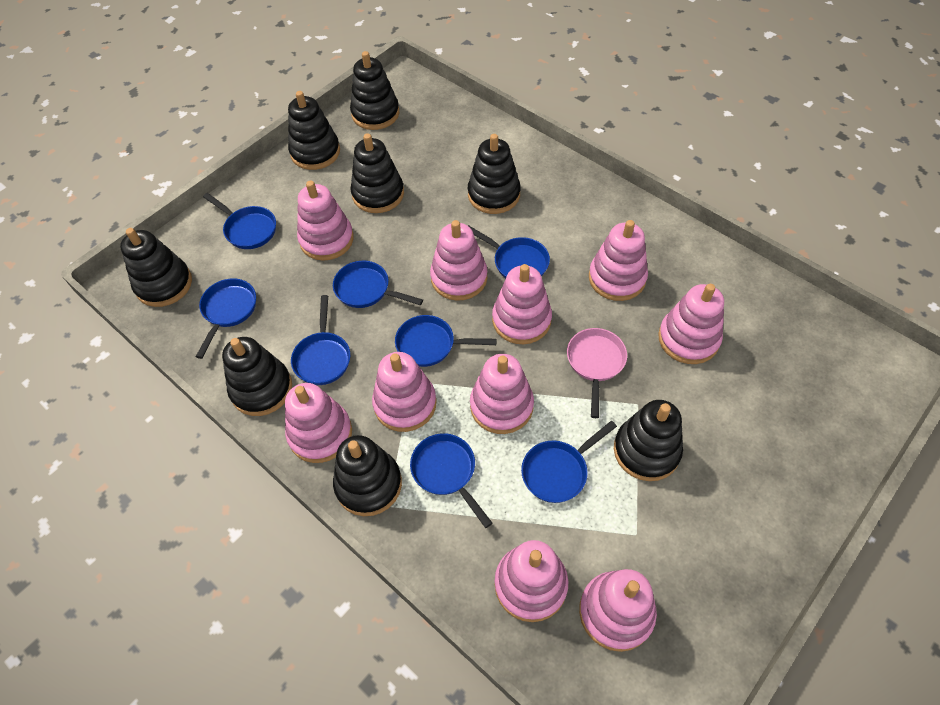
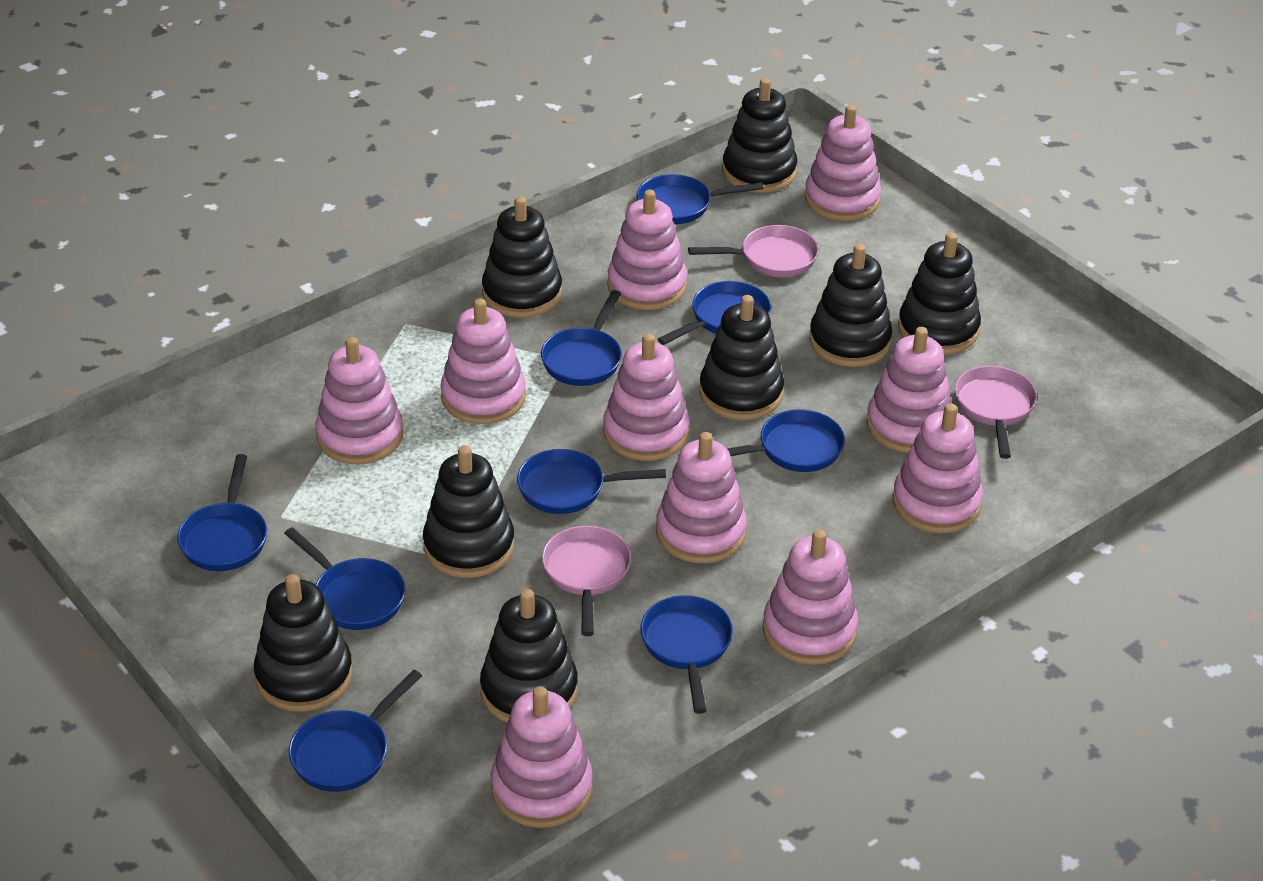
blue pan: [196,278,256,359] [203,193,276,249] [291,295,350,385] [333,261,423,308] [395,315,497,367] [410,433,492,528] [468,225,550,278] [521,421,617,503] = 8 -> [177,454,267,571] [284,527,406,630] [289,670,422,792] [517,449,666,514] [541,290,622,386] [637,174,764,224] [640,595,733,714] [658,281,771,345] [728,409,845,472] = 9
pink pan: [567,328,627,418] = 1 -> [542,526,631,636] [688,225,819,277] [955,366,1037,459] = 3

